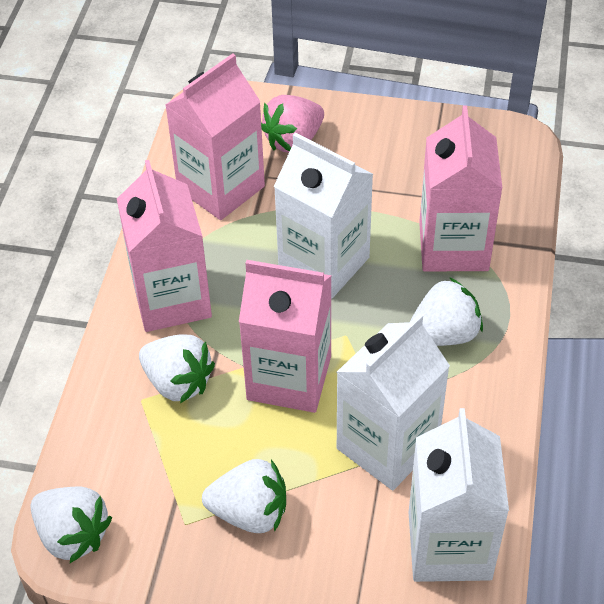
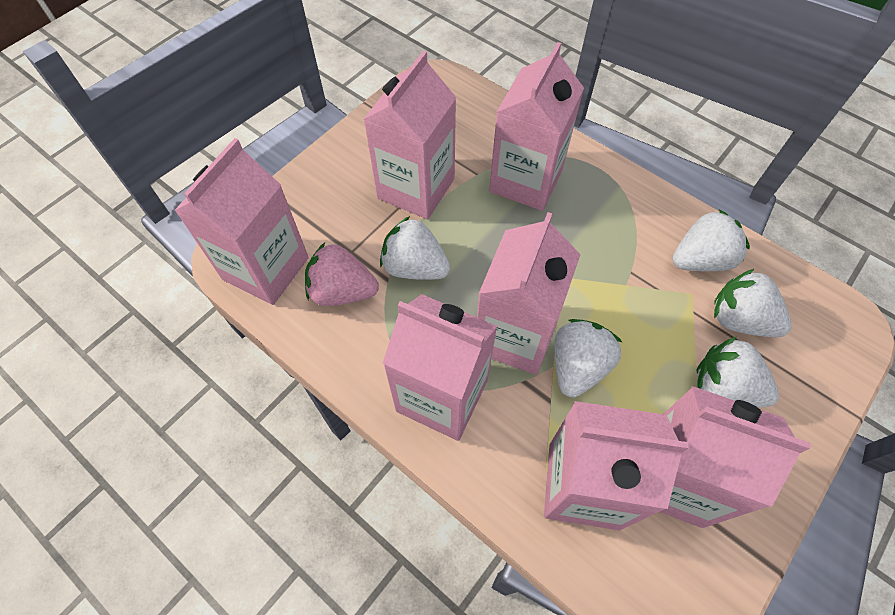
pink carton: [117,160,212,332] [165,54,265,220] [239,260,332,413] [419,106,503,271] = 4 -> [174,138,309,305] [363,51,456,219] [383,294,498,441] [477,212,581,375] [489,42,584,211] [544,401,688,530] [660,386,811,528] = 7
white carton: [274,133,373,299] [337,313,450,490] [408,408,509,582] = 3 -> none = 0
white strawberry: [31,487,112,563] [139,335,215,403] [202,459,286,533] [410,277,483,346] = 4 -> [380,216,450,280] [554,319,622,397] [672,209,750,271] [697,336,779,407] [714,269,791,337] = 5

